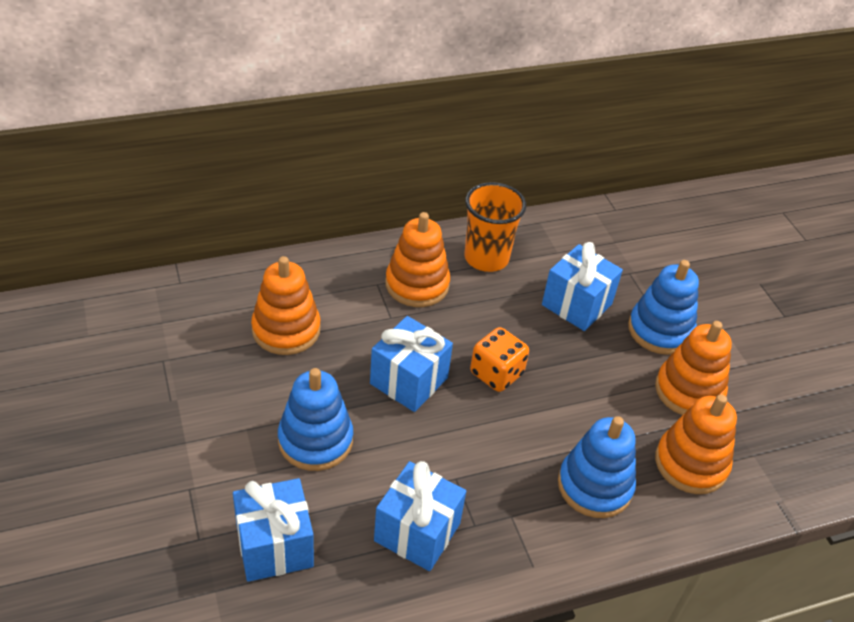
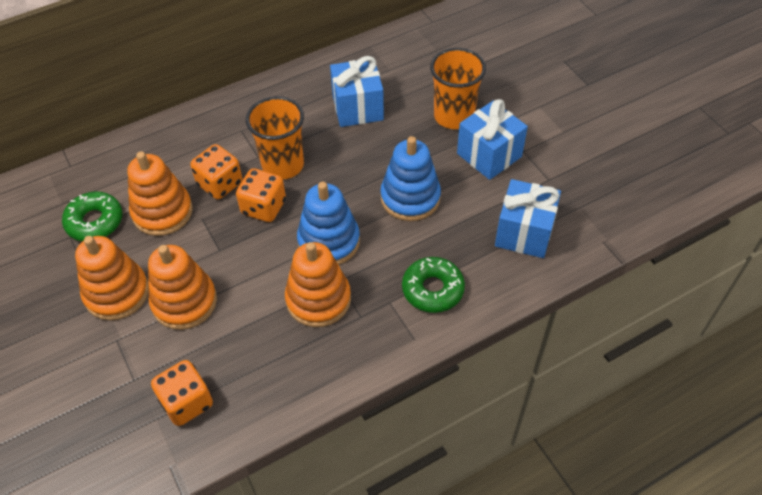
blue gift: [233,478,314,582] [370,316,453,412] [374,461,466,571] [542,242,623,331] = 4 -> [330,56,384,127] [457,99,528,180] [495,179,561,258] = 3
blue stacking toy: [278,368,353,471] [558,416,636,518] [628,260,699,355] = 3 -> [297,182,360,265] [380,136,441,221] = 2
green donut: none = 0 -> [62,191,123,241] [402,257,465,313] = 2
orange cup: [464,182,526,272] = 1 -> [246,96,304,179] [430,48,486,129] = 2
orange dice: [470,327,529,392] = 1 -> [151,360,213,426] [190,144,242,199] [236,168,286,222] = 3

